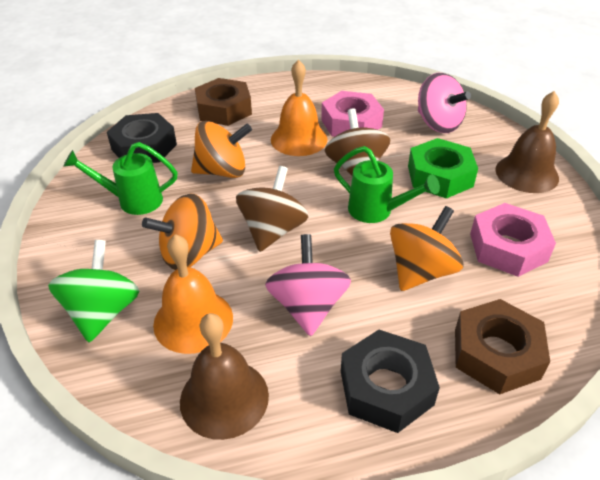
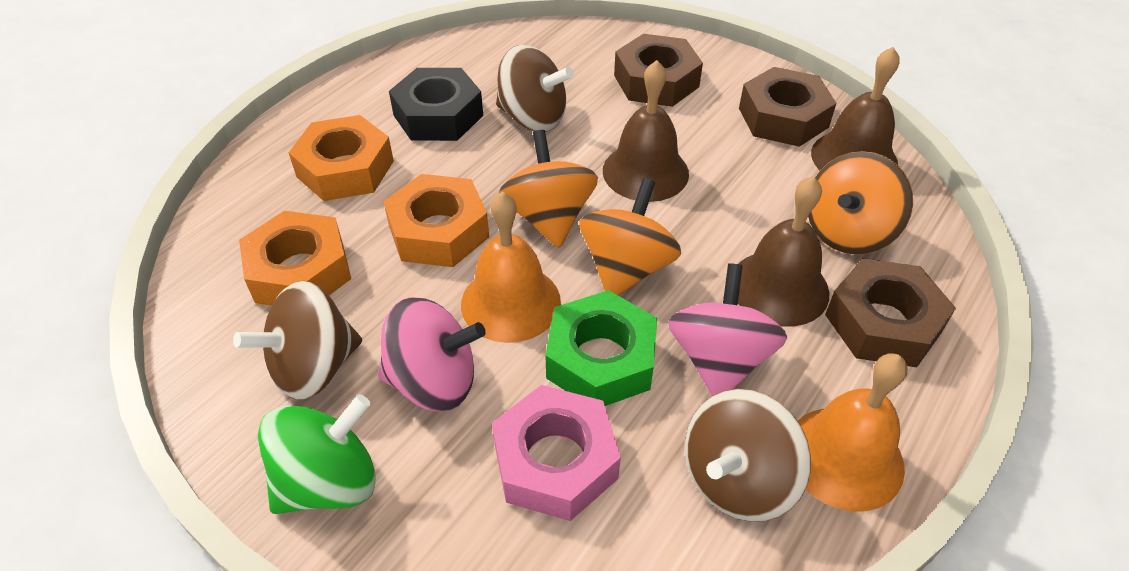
black nut: [107,113,177,163] [341,330,440,433] = 2 -> [389,68,483,141] = 1
brown bell: [180,313,269,440] [495,91,559,193] = 2 -> [603,60,689,202] [738,176,829,326] [811,47,899,170] = 3
brown nut: [195,78,252,126] [455,299,550,394] = 2 -> [614,34,703,107] [739,67,836,147] [825,258,956,367] = 3
brown spinning top: [236,166,309,252] [325,108,391,175] = 2 -> [233,281,362,400] [496,45,574,132] [685,389,811,522] = 3
green watering can: [63,142,178,215] [334,146,440,223] = 2 -> none = 0
orange nut: none = 0 -> [239,211,351,306] [289,115,394,201] [383,174,489,267] = 3
pink nut: [321,91,384,137] [470,203,556,277] = 2 -> [492,385,621,521] = 1

